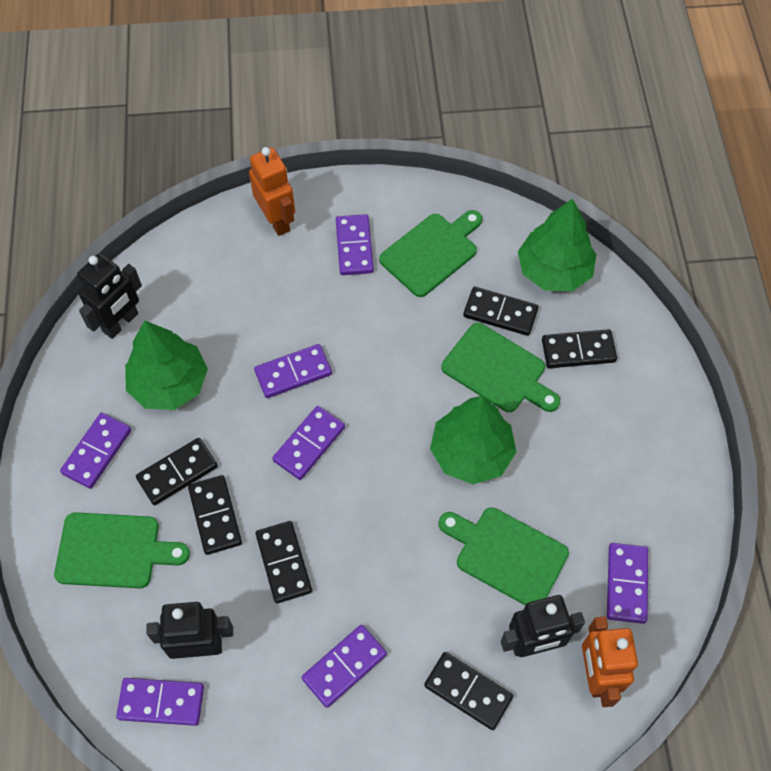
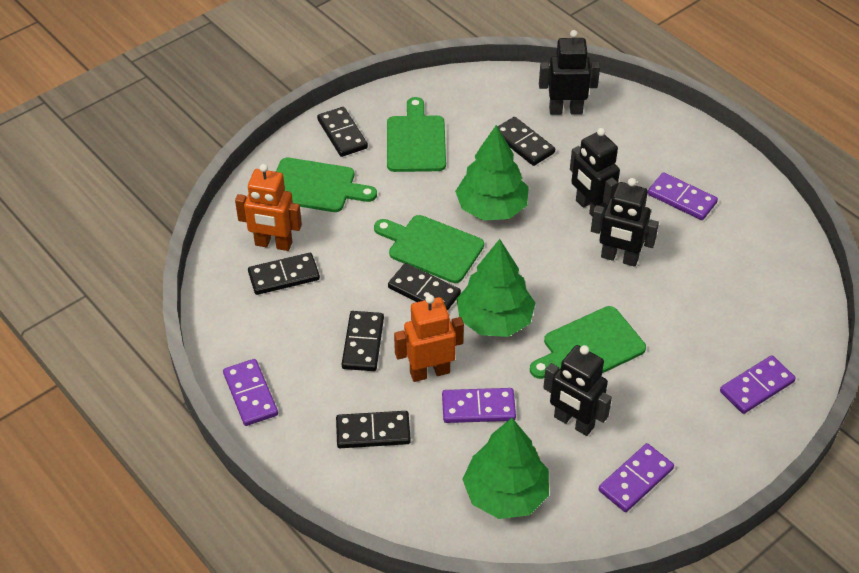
black robot: [77,253,142,339] [146,602,233,659] [501,595,585,657] = 3 -> [539,30,600,115] [543,345,612,436] [570,128,620,217] [591,178,659,267] = 4
purple domino: [60,413,131,489] [116,678,204,726] [254,344,332,398] [272,406,345,480] [302,625,387,708] [336,214,374,275] [607,543,648,624] = 7 -> [223,359,278,426] [442,388,516,423] [599,443,674,512] [648,172,718,220] [720,355,796,414] = 5

